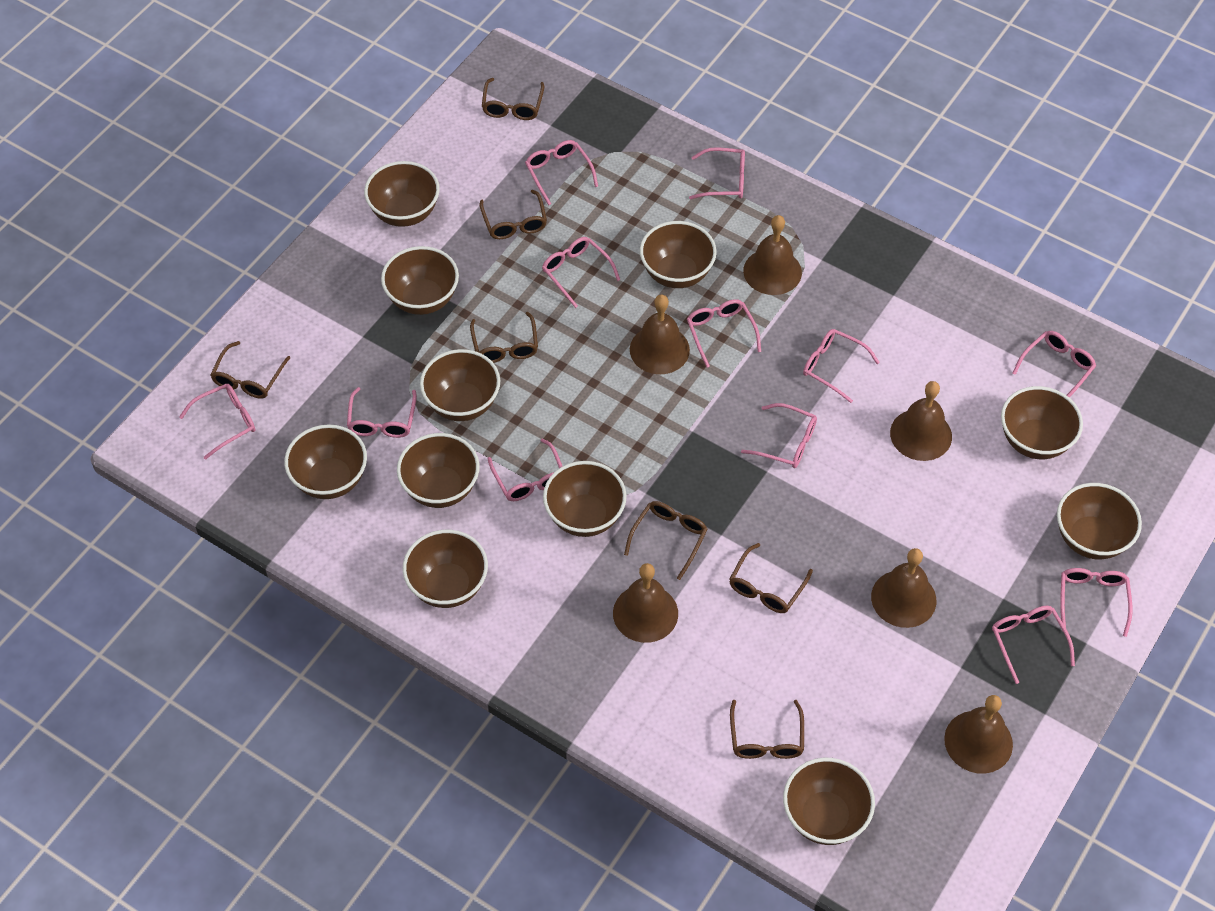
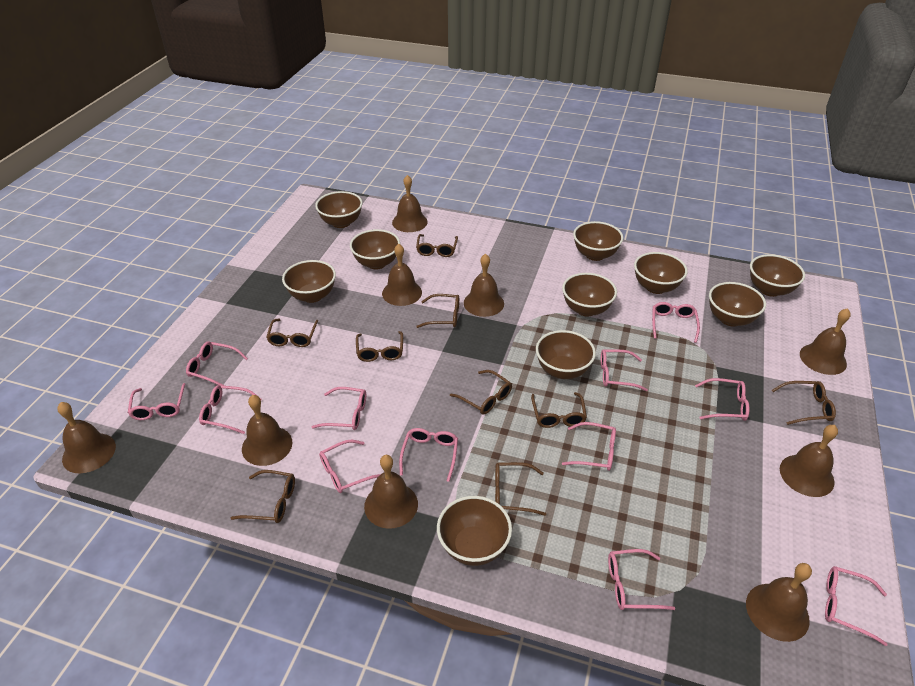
brown bell: [613,563,678,643] [630,295,690,374] [743,215,802,295] [871,548,936,628] [890,381,952,461] [944,695,1013,774] = 6 -> [57,402,116,473] [242,395,292,466] [364,455,418,529] [382,244,422,306] [392,175,428,232] [464,254,504,317] [746,563,812,642] [780,425,838,497] [800,308,851,375] = 9
brown bowl: [284,424,367,499] [364,161,440,227] [381,246,459,315] [397,433,480,508] [402,530,488,608] [420,349,500,421] [543,461,627,537] [640,221,717,288] [783,758,875,845] [1001,386,1083,459] [1057,483,1142,559] = 11 -> [282,260,336,303] [315,191,363,228] [350,229,400,269] [437,496,512,566] [536,330,596,379] [562,273,617,317] [573,221,623,261] [634,252,688,294] [709,282,766,327] [750,254,805,297] = 10
brown glasses: [210,341,290,399] [470,312,538,363] [480,190,547,239] [482,78,545,120] [624,501,708,580] [729,543,813,613] [730,700,804,759] = 7 -> [231,470,295,523] [266,319,318,347] [356,331,403,362] [416,234,458,257] [416,294,459,328] [450,370,512,415] [495,462,546,516] [531,392,587,428] [772,381,836,425] = 9

